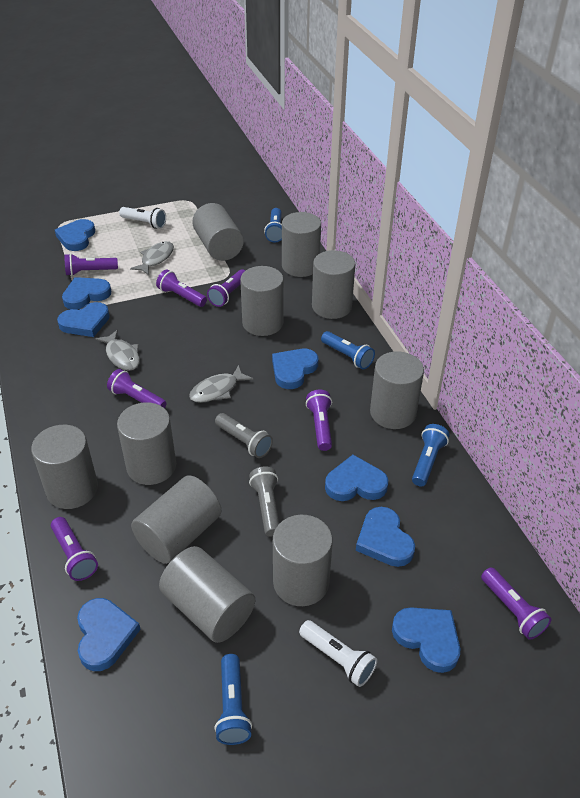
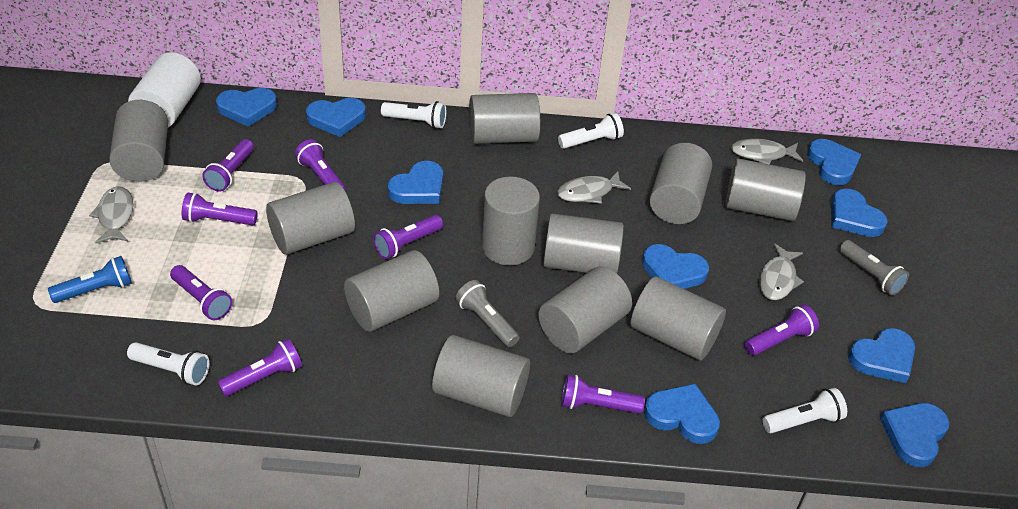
blue flashlight: [214,654,252,745] [264,208,282,243] [321,331,375,369] [412,424,450,487] = 4 -> [48,256,132,303] = 1
blue heart: [55,219,95,251] [57,302,110,337] [62,277,111,310] [77,598,141,671] [272,349,318,389] [325,455,388,501] [356,507,415,567] [392,607,460,673] = 8 -> [216,88,277,127] [306,98,366,137] [388,161,443,204] [642,244,709,289] [644,384,720,444] [807,139,861,185] [831,189,888,237] [848,328,915,383] [880,403,949,467] = 9
grey cylinder: [31,425,98,509] [117,402,176,485] [131,475,222,564] [159,546,255,643] [192,203,244,261] [240,266,284,336] [273,515,333,606] [282,212,321,277] [312,250,355,319] [370,351,424,429] = 10 -> [109,100,168,182] [266,182,355,255] [344,250,439,332] [432,335,530,417] [469,93,540,144] [482,176,540,265] [538,267,632,354] [543,213,624,273] [631,277,726,361] [650,143,712,224] [725,158,806,221] = 11
grey fish: [95,330,140,371] [130,241,174,275] [189,365,253,403] = 3 -> [89,186,133,243] [557,171,631,204] [731,139,803,164] [759,243,804,300] = 4
purple flashlight: [51,517,98,581] [64,254,118,276] [107,369,166,409] [156,270,207,307] [207,269,245,307] [306,390,332,451] [481,567,551,640] = 7 -> [170,265,232,320] [182,192,258,225] [202,139,254,192] [218,339,302,396] [295,139,346,191] [373,215,443,259] [561,374,645,414] [745,304,819,356] = 8
white cylinder: none = 0 -> [128,52,201,127] = 1
white flashlight: [119,207,166,229] [299,620,377,687] = 2 -> [127,342,209,386] [381,101,446,129] [558,113,624,149] [763,388,847,433] = 4

